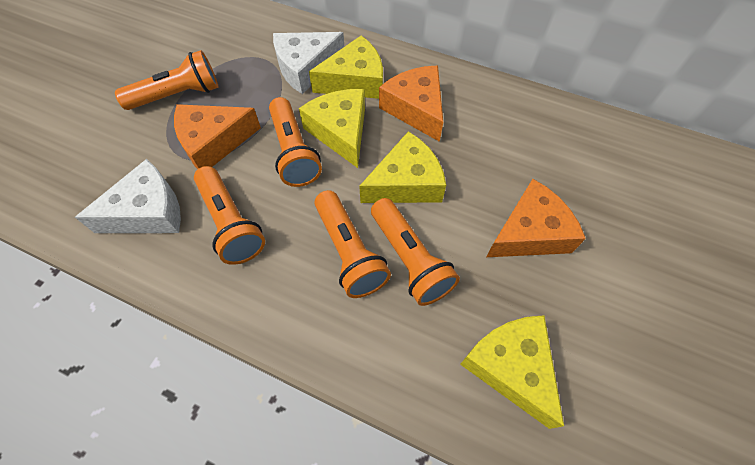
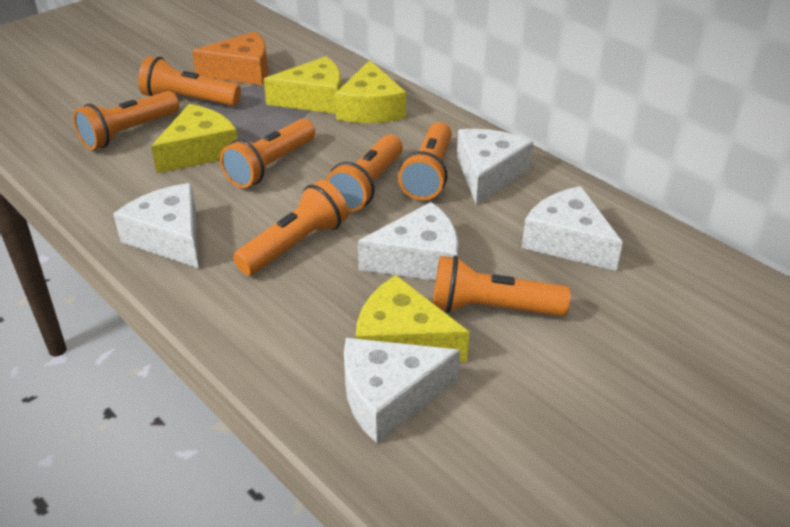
orange cheese: [174,104,261,169] [379,66,443,142] [486,179,586,257] = 3 -> [192,31,268,86] = 1
orange flashlight: [115,50,218,110] [194,166,265,265] [269,97,322,187] [315,190,391,298] [371,198,460,306] = 5 -> [73,91,179,150] [138,56,241,106] [220,119,315,188] [233,180,349,276] [325,134,403,212] [398,122,452,200] [433,256,571,316] = 7
white cheese: [75,159,181,233] [273,32,344,94] = 2 -> [113,183,199,268] [344,338,460,443] [358,202,458,281] [457,129,533,205] [522,186,623,271] = 5

